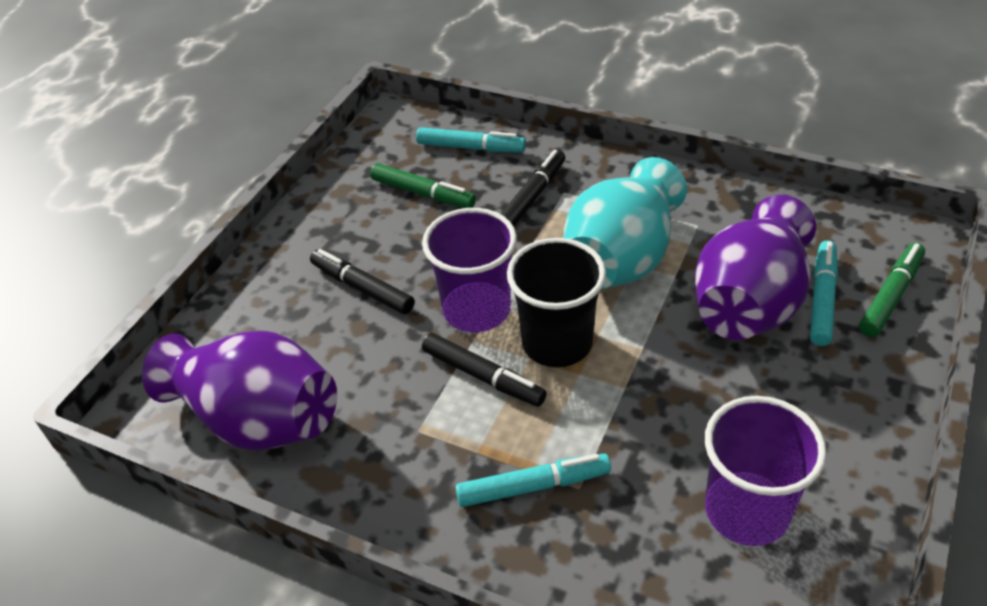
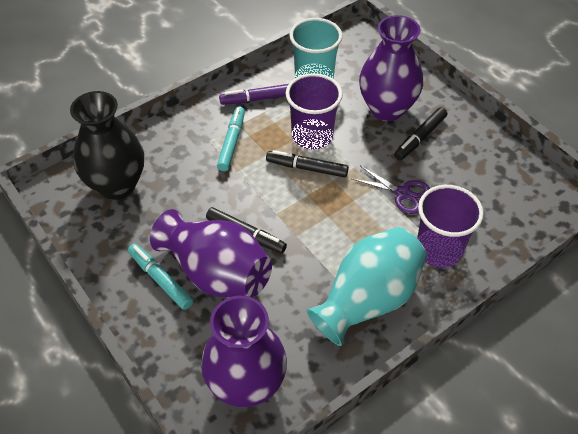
black cup: [507,238,606,367] = 1 -> none = 0
black vase: none = 0 -> [70,91,144,200] = 1
green marker: [370,163,476,208] [859,243,925,337] = 2 -> none = 0
purple marker: none = 0 -> [219,84,288,105] = 1
purple scissors: none = 0 -> [352,166,430,214] = 1
purple vase: [142,331,337,450] [695,195,816,340] = 2 -> [150,209,272,297] [201,296,287,407] [359,15,423,121] = 3
turquoise cup: none = 0 -> [289,18,342,79] = 1
turquoise marker: [416,127,526,152] [455,454,611,507] [810,240,838,346] = 3 -> [128,243,193,310] [217,106,245,171] = 2

